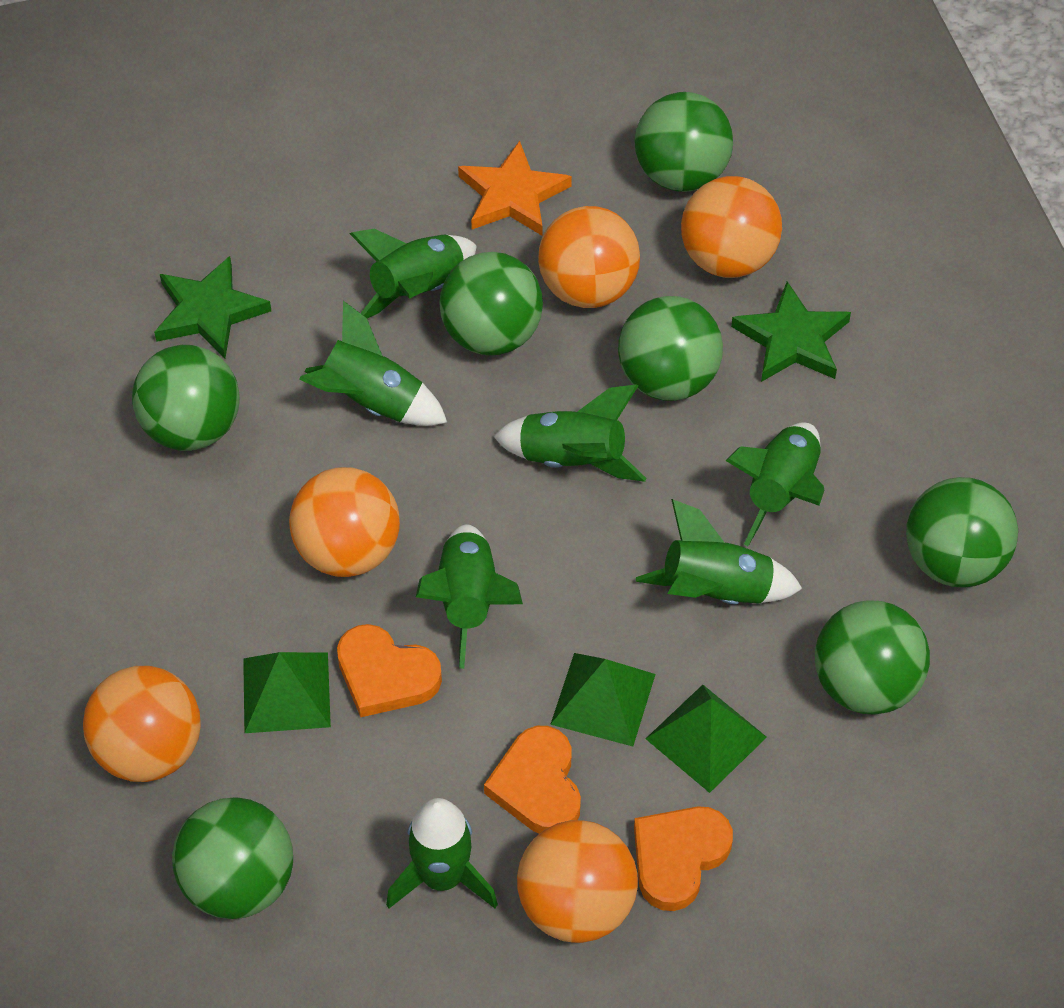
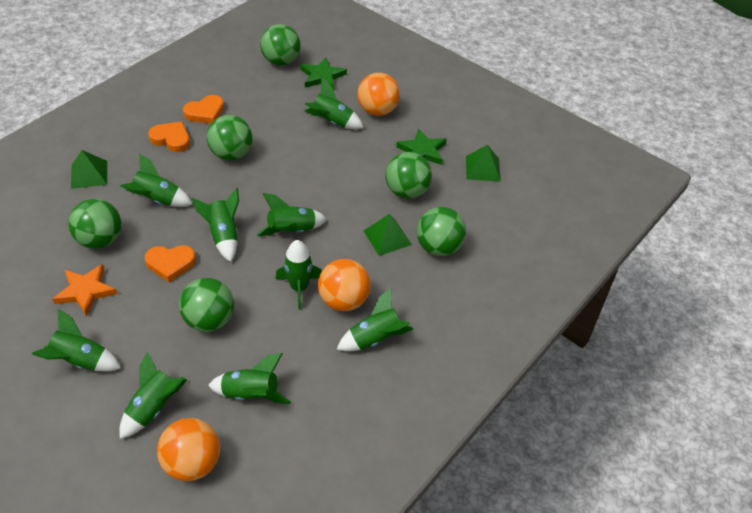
green ball: [132,345,240,451] [172,797,293,919] [439,252,543,356] [618,296,723,401] [634,92,733,192] [815,600,930,715] [906,477,1018,588] = 7 -> [68,199,121,249] [179,278,234,332] [207,115,253,161] [260,24,301,66] [385,152,432,199] [417,207,466,256] = 6
green rocket: [299,301,448,426] [350,229,477,318] [386,798,498,908] [416,525,523,669] [493,384,646,482] [636,499,803,604] [725,422,824,546] = 7 -> [32,309,121,372] [119,351,187,439] [120,153,192,207] [192,188,239,262] [208,353,291,404] [257,193,327,236] [276,240,322,310] [304,77,364,129] [337,288,413,352] = 9
orange ball: [83,666,201,782] [289,467,400,577] [517,820,638,943] [538,206,640,308] [681,176,782,278] = 5 -> [157,418,220,481] [318,259,371,311] [357,73,400,116] = 3

